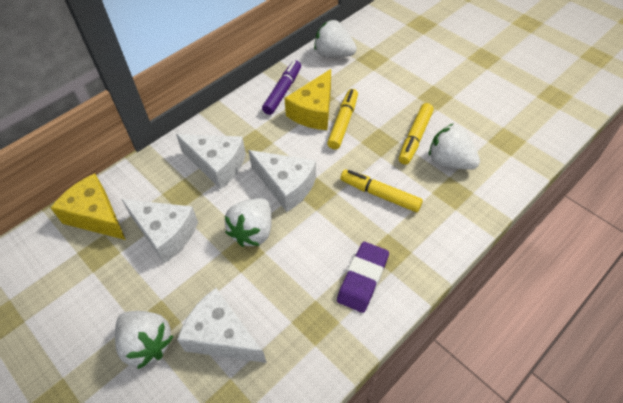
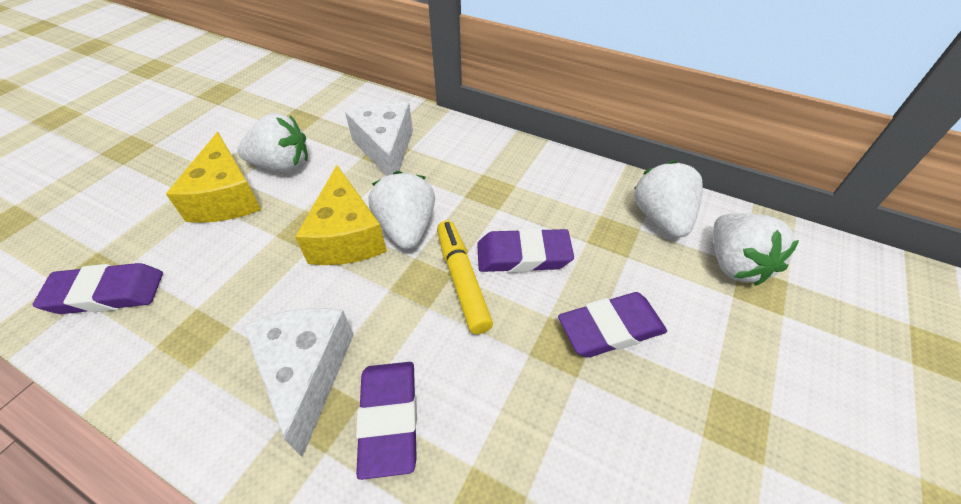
purple eraser: [337,242,389,313] = 1 -> [33,263,163,314] [356,362,417,480] [477,228,574,273] [558,292,667,357] = 4
purple marker: [262,60,301,115] = 1 -> none = 0
white cheese: [121,199,198,263] [176,134,246,189] [177,288,267,363] [248,150,316,212] = 4 -> [243,308,353,457] [345,102,413,176] = 2
yellow marker: [327,89,358,149] [340,169,423,212] [399,103,434,165] = 3 -> [437,220,493,335] = 1

